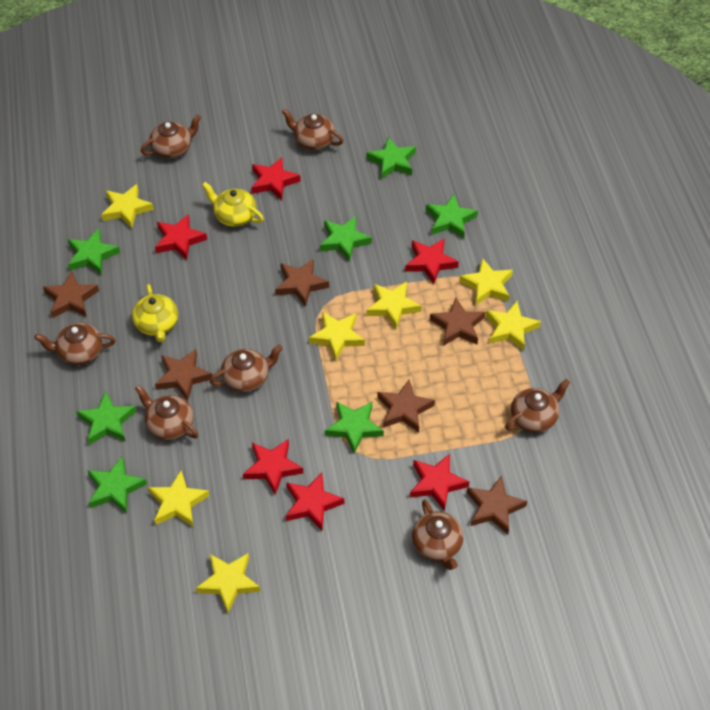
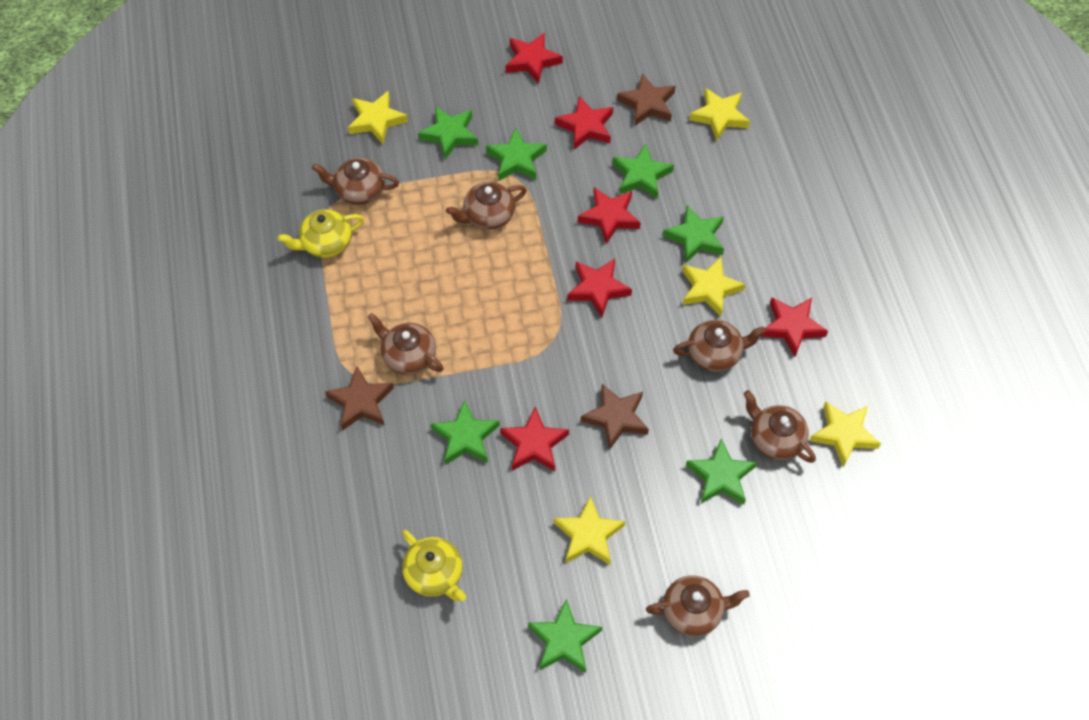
brown star: [43,271,99,318] [155,349,212,401] [275,259,329,307] [377,380,435,433] [430,298,485,346] [467,476,527,534] = 6 -> [325,366,394,431] [581,384,649,450] [617,73,676,126] = 3
brown teapot: [34,323,116,365] [135,385,198,440] [141,115,201,158] [209,345,283,392] [282,109,343,150] [412,499,464,570] [505,379,570,433] = 7 -> [312,158,399,205] [368,313,444,375] [446,182,527,229] [646,576,750,636] [673,320,766,372] [744,390,816,463] = 6
yellow star: [101,184,154,229] [148,471,209,527] [196,553,260,613] [309,312,365,361] [367,282,421,329] [459,258,513,306] [486,301,541,351] = 7 -> [348,91,408,144] [554,496,625,565] [682,257,745,317] [689,88,750,141] [809,401,881,467] = 5

